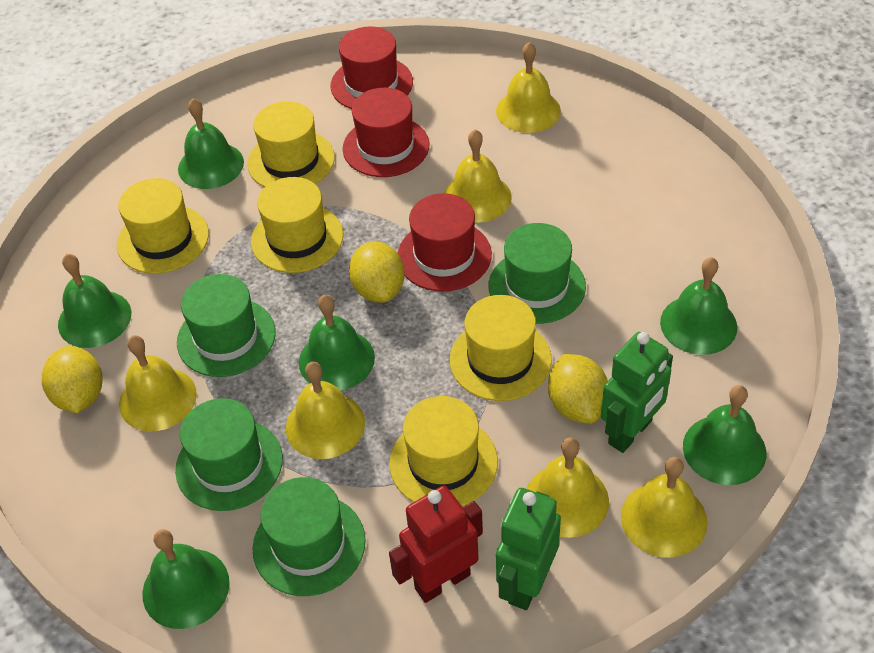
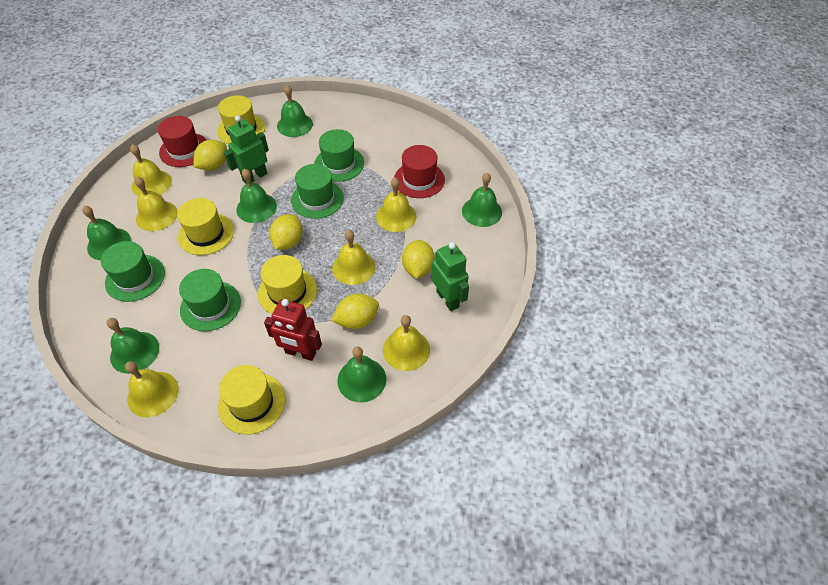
red hat: [330,27,413,109] [343,88,429,177] [398,193,492,291] = 3 -> [158,116,207,167] [394,145,445,198] = 2
yellow hat: [117,178,209,274] [247,101,335,187] [251,177,343,273] [389,396,498,506] [450,295,552,401] = 5 -> [177,198,234,255] [217,95,265,144] [218,365,285,435] [258,255,317,314] = 4
yellow lemon: [42,346,103,413] [349,241,405,303] [548,354,608,424] = 3 -> [194,140,227,171] [269,214,303,250] [331,294,379,329] [402,240,435,279] = 4

